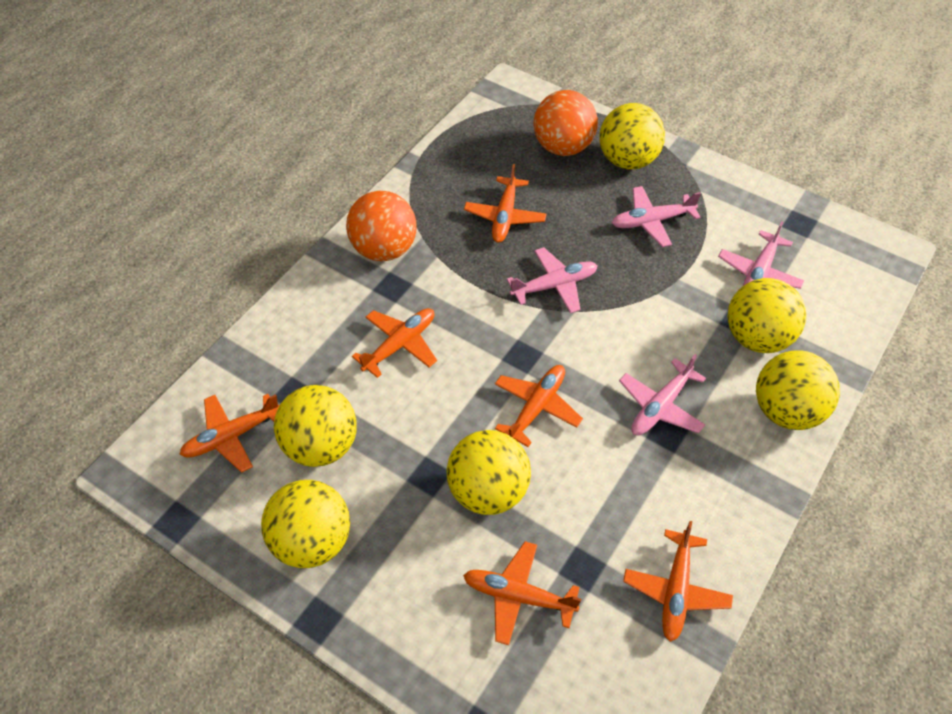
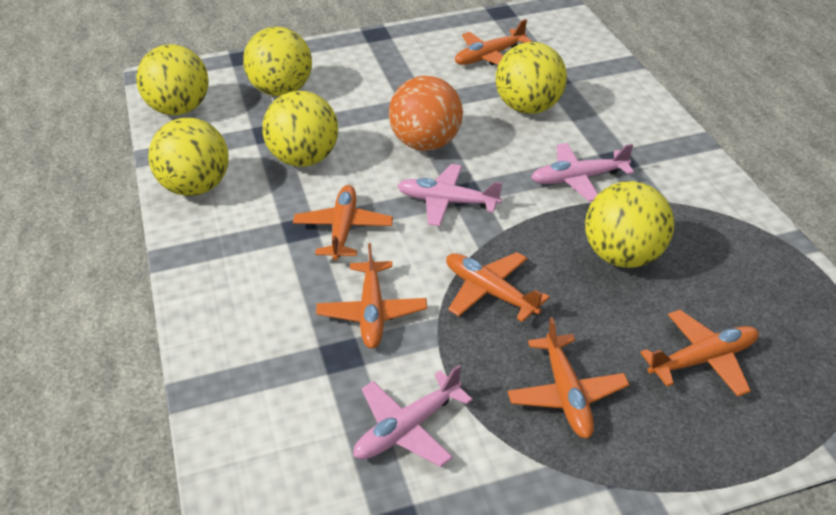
orange ball: [346,191,417,261] [533,90,598,156] = 2 -> [389,76,463,151] = 1
pink plane: [507,247,597,313] [612,186,701,247] [619,354,706,435] [718,221,804,289] = 4 -> [353,365,473,467] [397,164,502,226] [531,143,634,202] = 3

